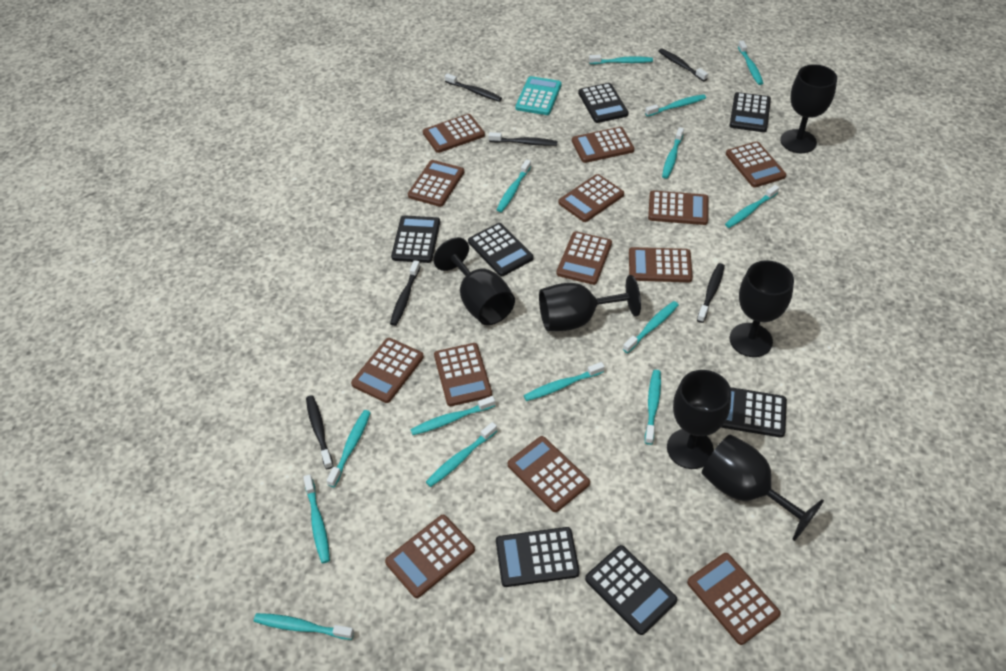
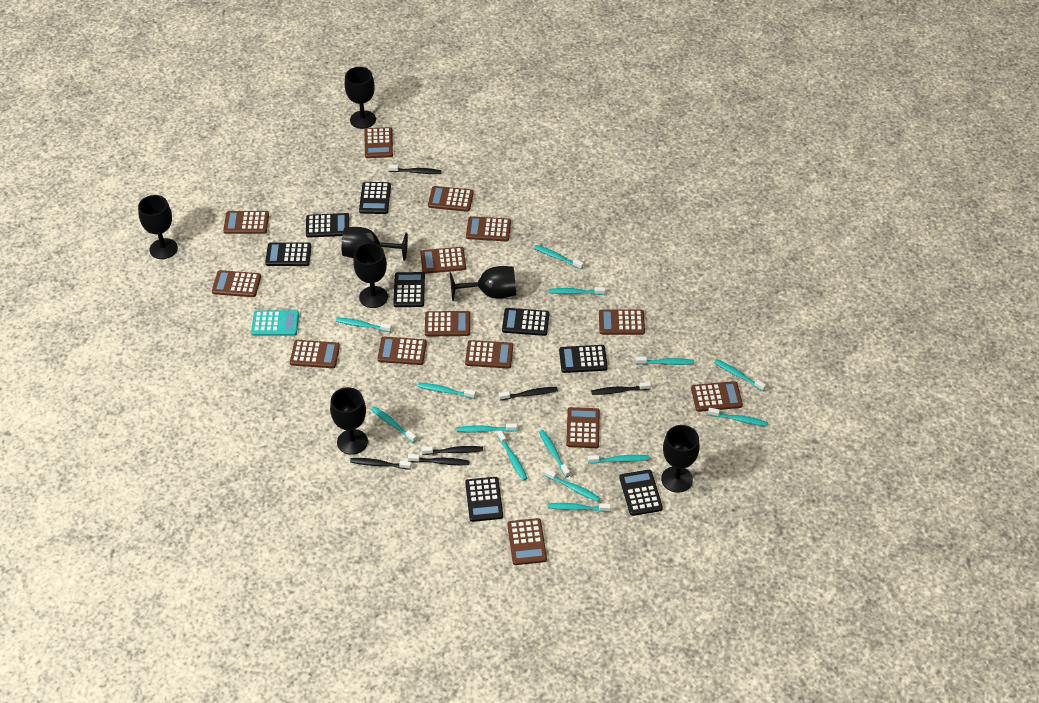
black calculator: [391,215,440,263] [468,223,533,276] [496,527,580,587] [578,83,629,123] [585,545,677,635] [721,387,787,438] [730,92,771,132] = 7 -> [265,242,311,266] [306,213,349,238] [359,182,391,214] [393,272,425,307] [465,477,503,522] [502,308,549,336] [559,345,608,373] [619,470,663,516] = 8
black goblet: [433,237,515,325] [539,275,641,331] [667,370,731,469] [702,435,824,541] [730,260,794,357] [780,64,837,153] = 6 -> [138,195,178,259] [330,387,368,455] [342,227,408,261] [345,67,376,129] [353,243,388,308] [450,266,516,301] [661,425,700,493] = 7
brown calculator: [351,338,424,403] [385,515,475,598] [408,160,464,207] [423,114,485,153] [434,343,492,406] [508,436,590,512] [556,231,612,285] [558,174,624,222] [572,127,634,163] [629,247,693,282] [648,191,708,225] [687,553,781,645] [726,141,786,187] = 13 -> [212,270,261,297] [223,211,269,234] [290,340,340,368] [365,127,393,158] [378,337,427,365] [420,247,466,274] [425,311,470,337] [428,186,474,212] [465,340,513,368] [466,216,511,241] [507,518,547,565] [566,407,600,448] [599,309,645,335] [691,381,743,412] = 14

